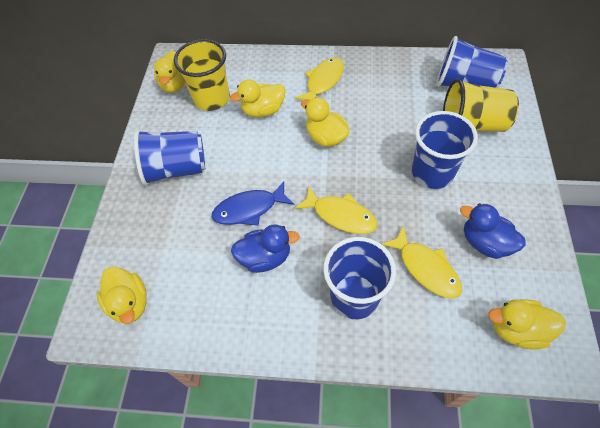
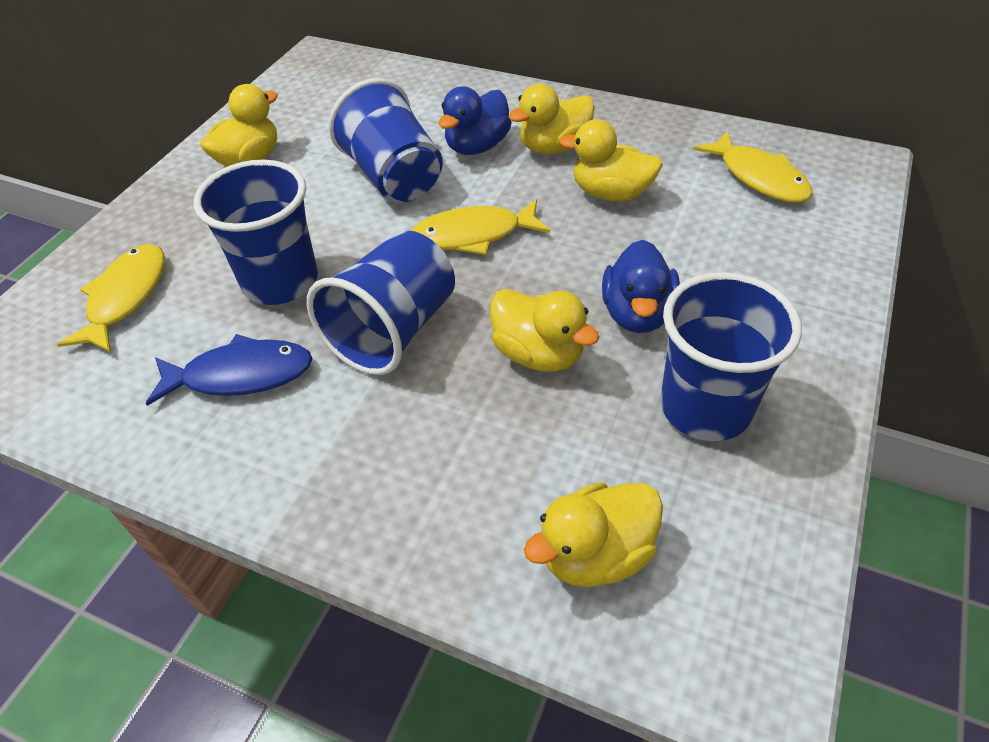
yellow cup: [174,39,230,111] [443,79,519,132] = 2 -> none = 0

